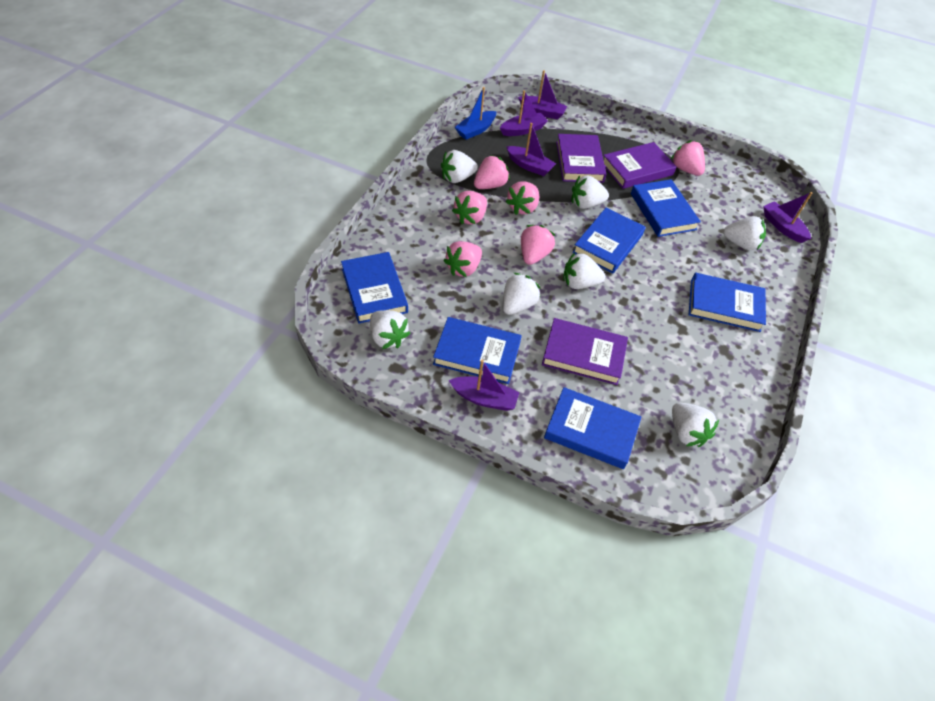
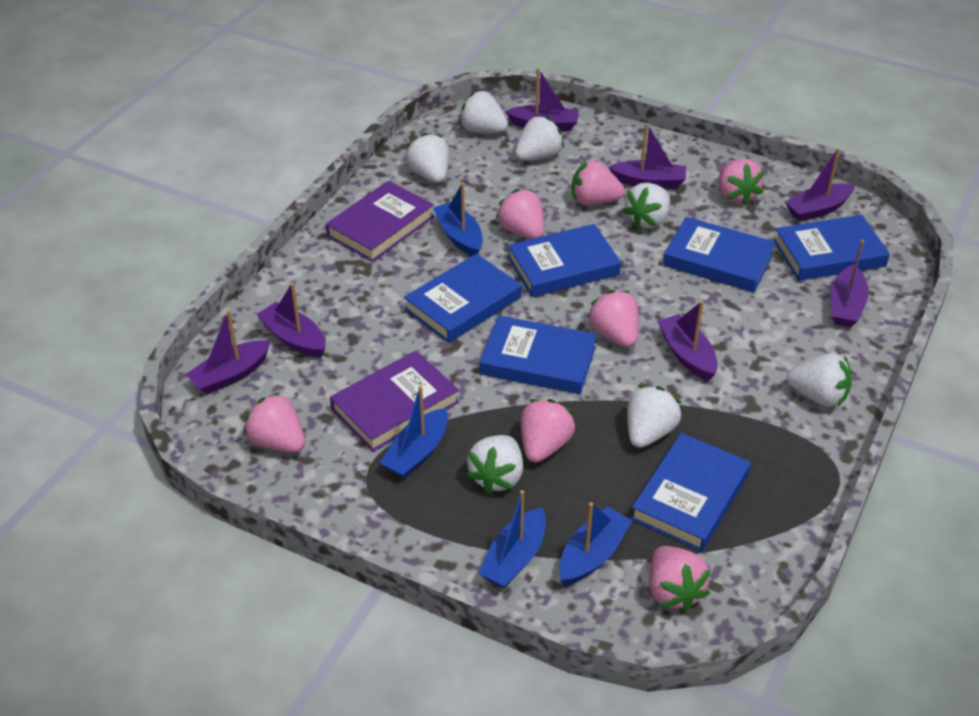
blue boat: [455,87,496,140] = 1 -> [380,386,448,479] [433,182,483,256] [478,490,546,588] [559,502,632,585] = 4
pink strawberry: [443,241,482,277] [452,191,487,224] [474,155,510,189] [506,181,539,215] [521,225,555,265] [671,140,705,176] = 6 -> [244,392,305,452] [496,189,544,239] [521,399,575,463] [572,160,625,206] [587,290,639,347] [649,546,711,612] [719,159,764,206] = 7
purple boat: [449,360,520,411] [500,90,548,136] [506,123,556,176] [518,70,567,120] [763,192,812,243] = 5 -> [186,310,271,394] [257,283,325,358] [505,68,579,132] [609,123,686,189] [657,301,718,381] [785,148,855,222] [830,240,869,327] = 7
purple book: [542,318,628,385] [556,134,606,183] [604,142,677,189] = 3 -> [326,181,435,262] [330,351,459,452] = 2

